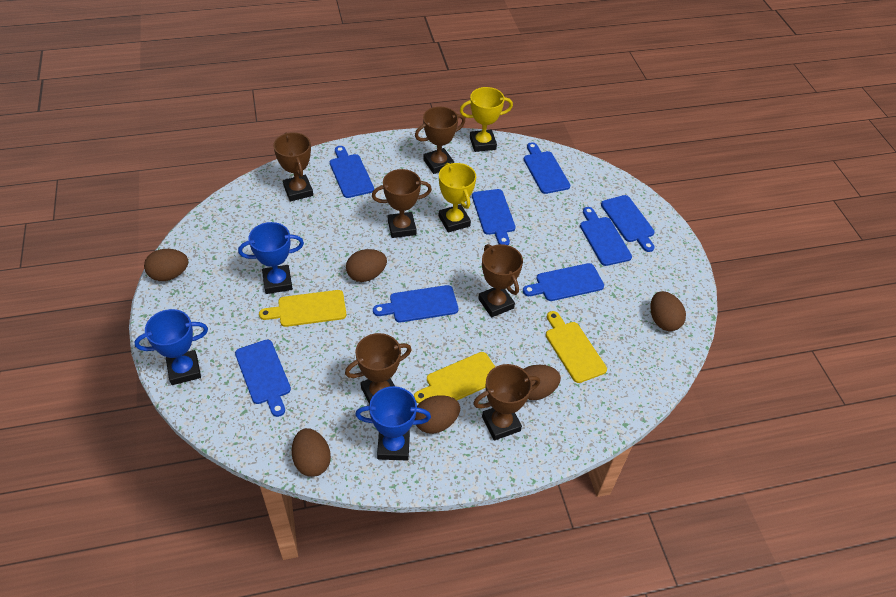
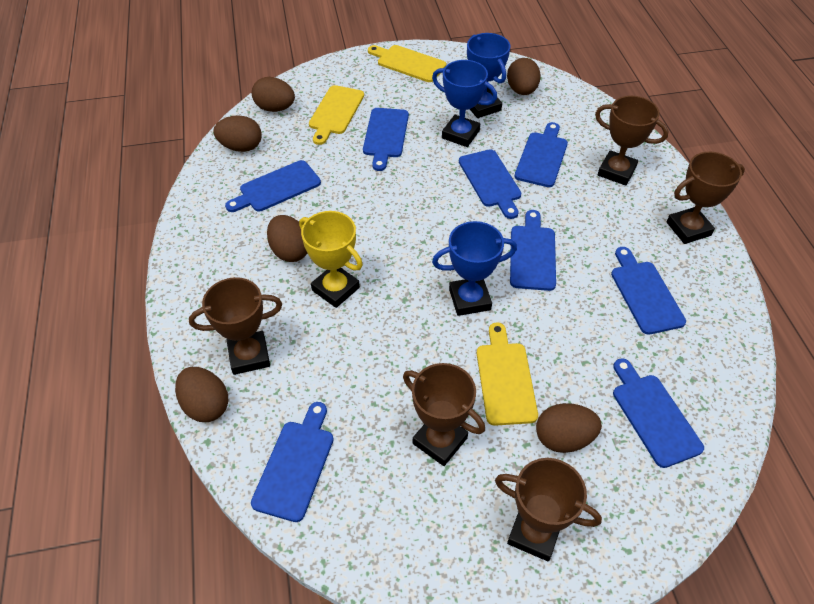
brown trophy: [273,132,313,201] [345,333,412,404] [372,169,432,238] [415,107,465,174] [473,364,540,440] [478,244,523,317] = 6 -> [189,277,282,375] [403,363,485,466] [495,458,602,561] [595,96,669,186] [667,152,745,244] = 5
yellow trophy: [439,163,476,232] [460,87,513,152] = 2 -> [299,211,363,308] = 1

